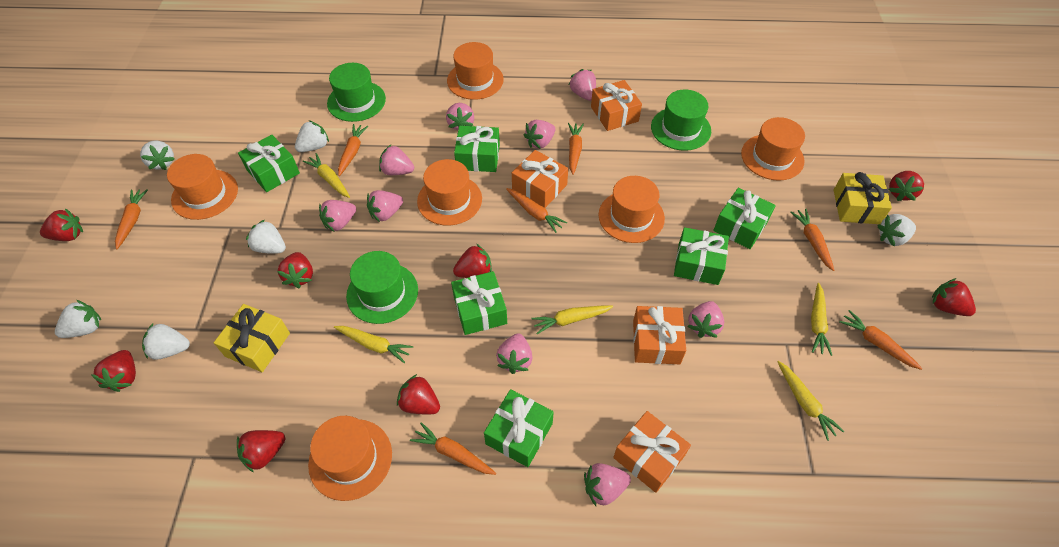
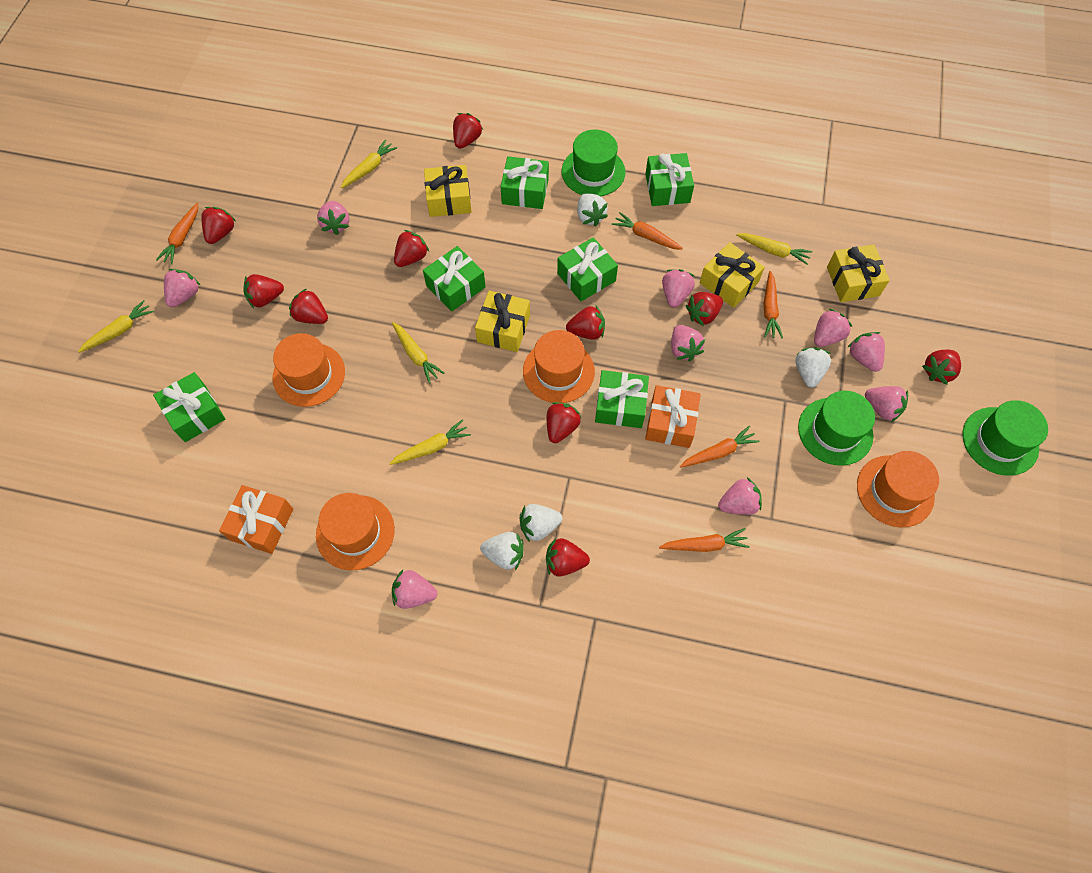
orange carrot: [115,189,148,249] [338,124,368,176] [410,422,496,475] [506,188,567,233] [568,123,584,175] [790,208,834,271] [839,310,923,370] = 7 -> [156,203,198,264] [612,212,683,250] [659,528,750,552] [680,426,760,468] [763,271,783,338] = 5
orange gift: [512,150,568,208] [591,80,642,131] [613,411,691,493] [633,306,686,364] = 4 -> [219,485,293,554] [645,385,701,448] = 2
orange hat: [167,154,238,220] [308,416,392,501] [417,159,482,226] [447,42,504,100] [599,176,665,243] [741,117,805,181] = 6 -> [273,333,345,407] [316,493,395,570] [523,330,595,403] [857,451,939,528] = 4
red strawberry: [40,208,83,241] [91,350,136,392] [237,430,285,472] [277,252,313,288] [397,374,440,414] [453,244,492,278] [888,171,924,201] [932,278,976,316] = 8 -> [201,207,236,244] [244,274,284,308] [289,288,328,324] [394,230,429,267] [453,113,483,149] [546,538,590,577] [547,402,581,443] [566,306,605,340] [686,292,723,326] [922,350,961,385] = 10
white strawberry: [55,300,101,338] [140,141,175,170] [142,323,190,360] [246,220,286,254] [295,120,329,152] [877,214,916,247] = 6 -> [480,532,524,570] [520,504,562,542] [577,193,608,227] [795,348,831,388] = 4
yellow gift: [214,304,290,372] [834,172,892,224] = 2 -> [424,165,471,217] [475,291,530,352] [700,242,765,308] [827,245,890,302] = 4

